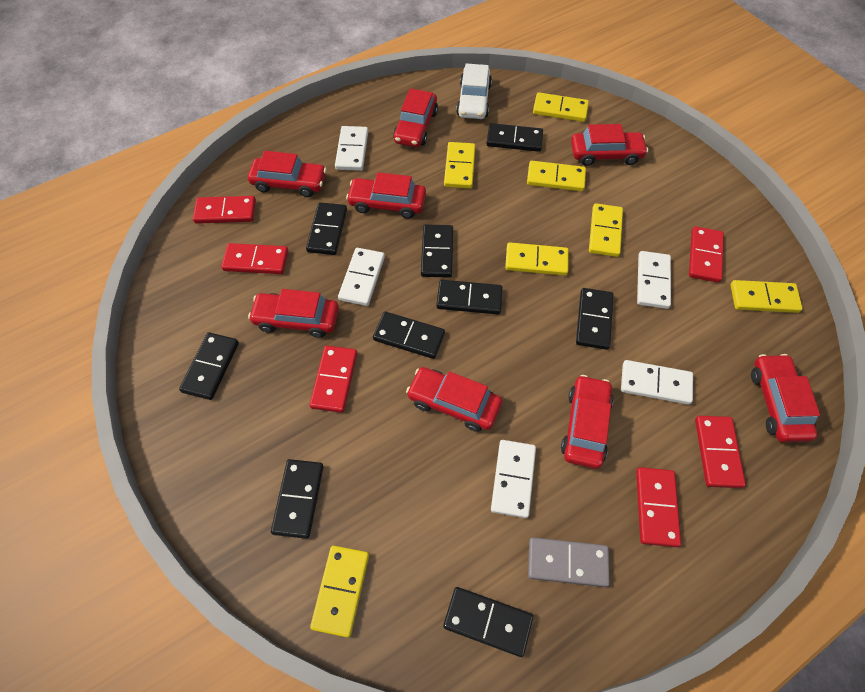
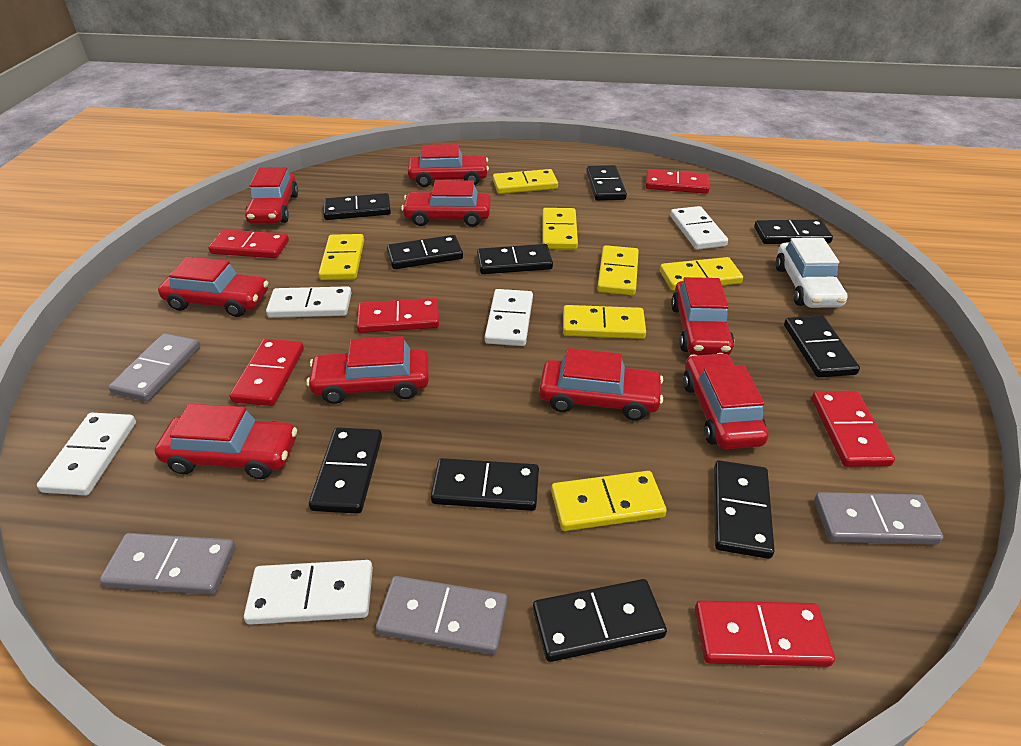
black domino: [179,332,239,400] [271,459,324,539] [306,202,347,255] [373,312,445,359] [421,224,453,278] [436,280,503,314] [443,587,533,657] [486,123,543,152] [576,288,613,350] = 9 -> [309,427,382,514] [323,193,391,220] [387,235,463,269] [431,458,539,511] [477,244,553,274] [533,579,667,662] [586,165,627,201] [714,460,774,559] [754,220,833,244] [784,315,860,378] = 10
grey domino: [528,537,610,587] = 1 -> [100,533,235,595] [108,333,200,402] [376,576,508,655] [814,492,943,545] = 4
red car: [248,151,327,197] [248,289,339,338] [346,172,426,219] [393,88,438,147] [406,367,502,432] [561,375,614,469] [571,124,648,166] [751,354,820,442] = 8 -> [155,404,297,479] [158,257,269,317] [245,167,298,224] [306,336,429,404] [401,180,491,227] [408,144,489,187] [539,348,663,421] [671,277,734,355] [683,353,768,449] = 9

